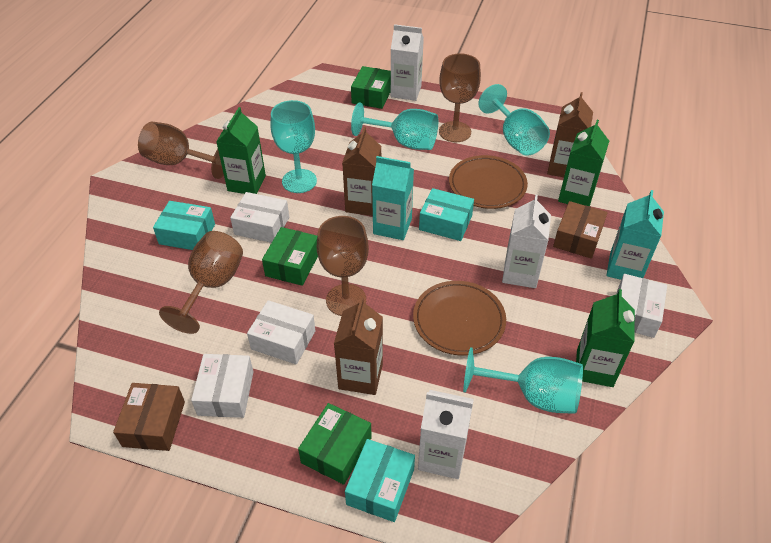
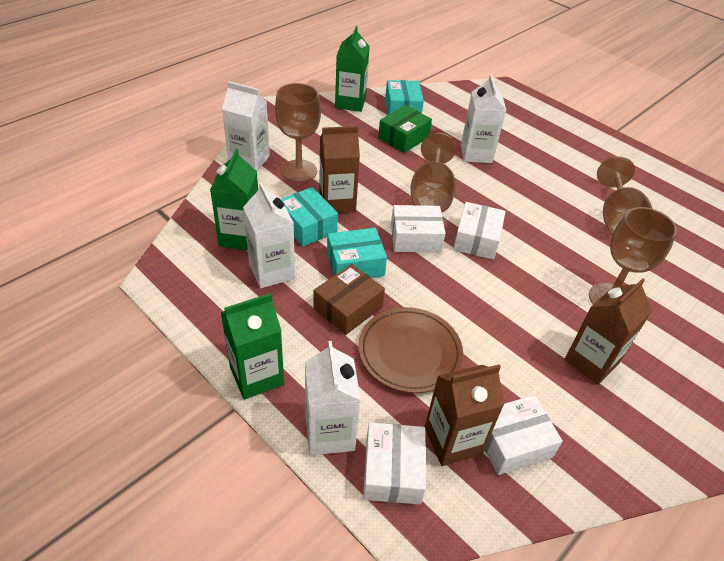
brown box: [113,383,185,451] [553,201,608,259] = 2 -> [314,264,385,335] = 1
brown plate: [413,281,506,355] [449,155,528,209] = 2 -> [358,307,463,393] = 1
green box: [262,227,318,286] [298,403,372,485] [351,66,391,109] = 3 -> [378,105,432,153] = 1
turquoise carton: [372,156,414,240] [606,190,664,280] = 2 -> none = 0
turquoise goblet: [271,100,317,193] [351,103,438,150] [463,347,583,414] [478,84,550,156] = 4 -> none = 0
white carton: [391,24,424,101] [418,390,474,479] [502,195,551,288] = 3 -> [222,81,270,171] [243,182,295,288] [305,341,361,455] [461,74,506,163] = 4

